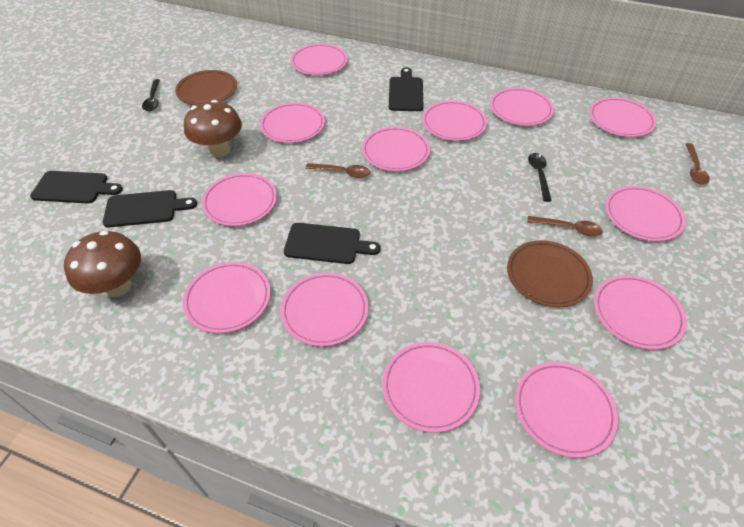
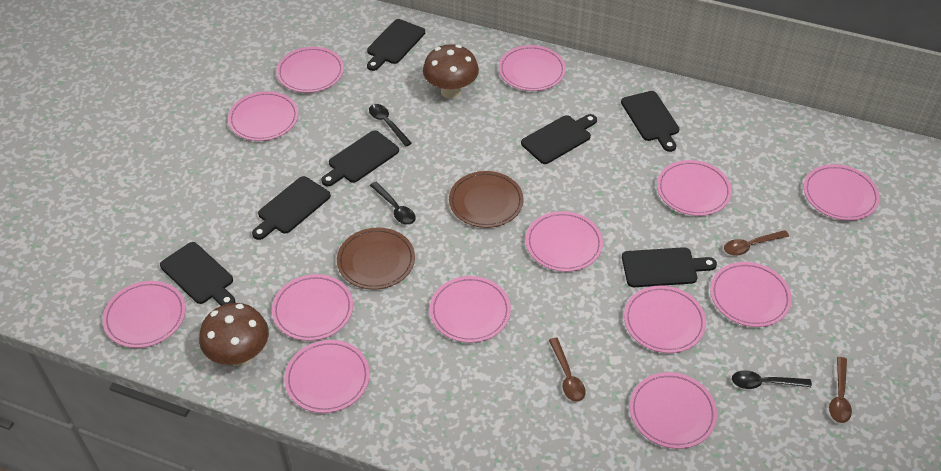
black cutting board: [30,171,123,203] [103,190,197,227] [284,223,380,264] [389,68,423,111] = 4 -> [160,242,235,306] [252,176,331,240] [321,131,399,186] [367,19,425,71] [521,114,597,164] [621,91,679,152] [622,247,717,287] = 7
black spoon: [142,79,160,111] [528,153,552,202] = 2 -> [369,104,412,147] [370,182,416,225] [732,370,812,389] = 3

